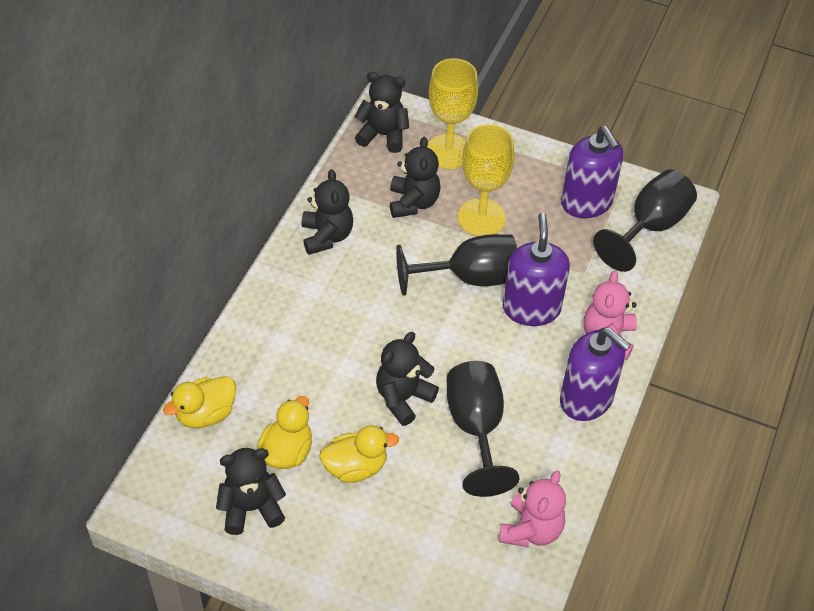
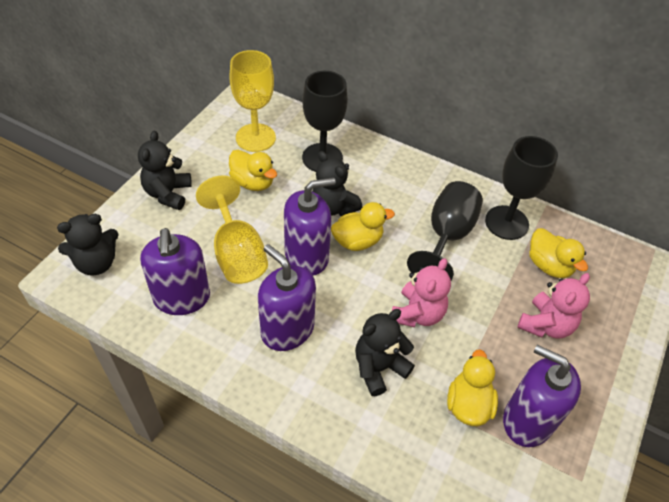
black teddy bear: [216,448,286,535] [302,169,353,255] [354,72,409,153] [376,332,439,426] [390,137,441,218] = 5 -> [57,214,118,276] [138,131,192,210] [312,151,362,216] [355,309,415,396] = 4
purple soap dispenser: [503,213,570,326] [560,327,631,421] [561,126,624,218] = 3 -> [140,228,210,315] [258,244,316,351] [284,177,336,276] [503,345,581,447] = 4
yellow duck: [163,376,236,428] [257,396,312,469] [319,425,399,483] = 3 -> [229,150,277,191] [331,202,395,251] [447,350,498,427] [529,228,588,278] = 4

